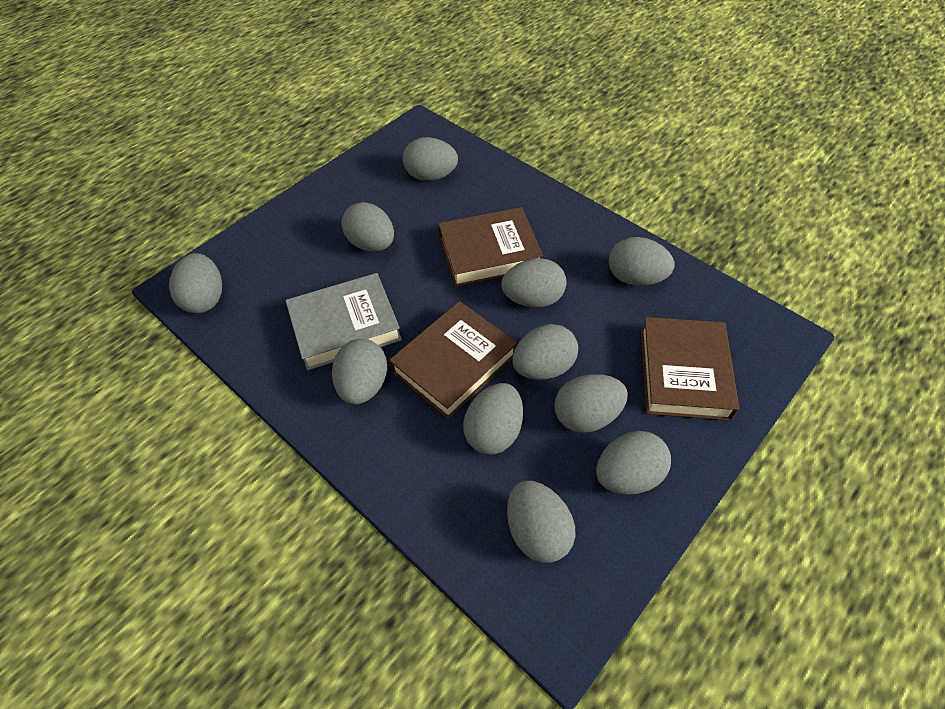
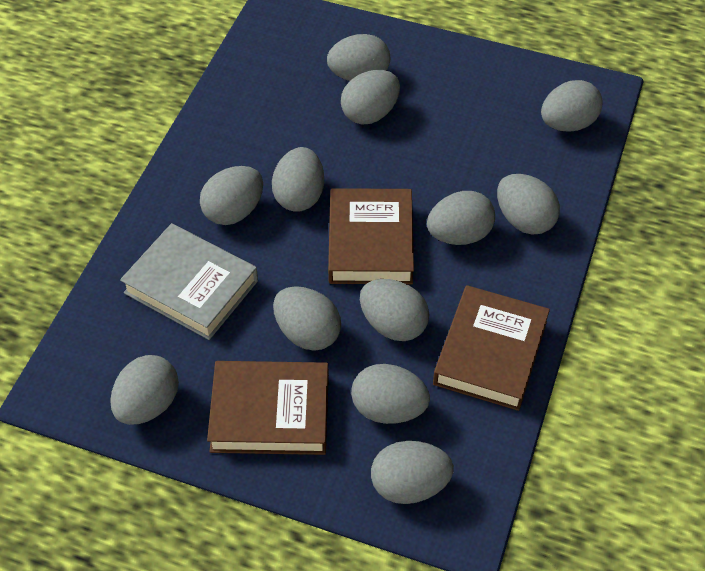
grey egg: [169,253,222,313] [332,339,387,405] [341,202,394,252] [403,137,458,181] [463,383,523,455] [501,258,567,308] [507,481,575,563] [512,324,578,380] [554,374,628,433] [596,431,671,495] [609,237,675,286] = 11 -> [110,355,179,425] [200,166,263,225] [272,147,324,212] [273,286,341,351] [327,34,390,81] [341,70,400,124] [351,364,430,424] [360,279,429,341] [371,441,454,504] [427,191,495,245] [497,174,560,235] [541,80,603,131] = 12

